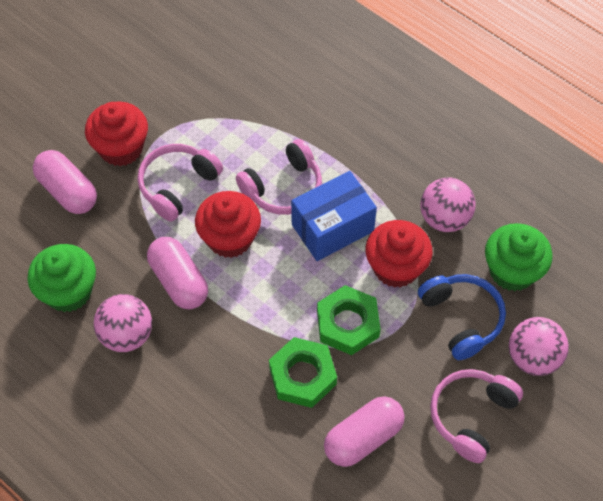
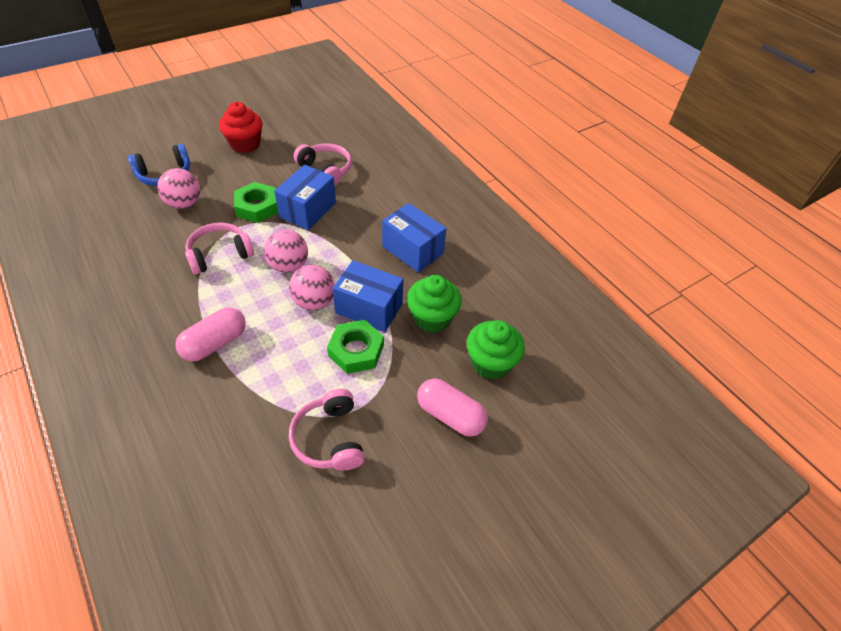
blue box: [291,171,377,261] = 1 -> [274,165,336,230] [333,260,403,332] [382,203,446,273] = 3
pink capsule: [33,150,97,214] [147,237,208,309] [324,397,405,467] = 3 -> [175,307,246,361] [417,379,488,437] = 2
red cupcake: [85,102,148,166] [195,191,261,258] [365,220,433,288] = 3 -> [219,102,263,153] = 1

